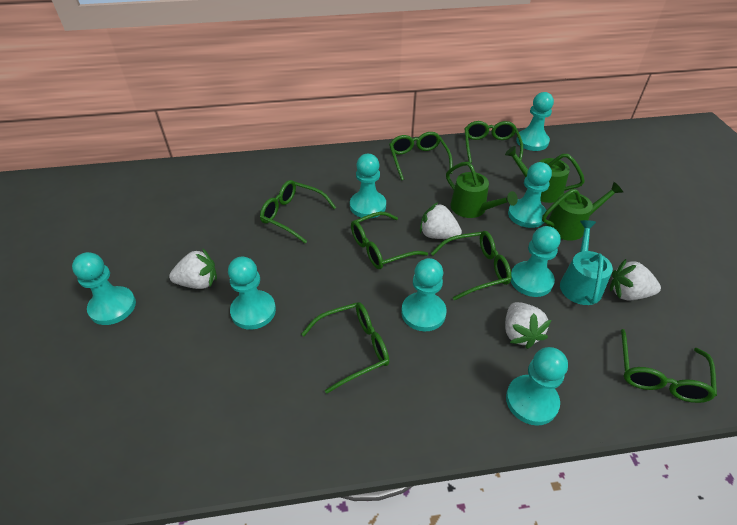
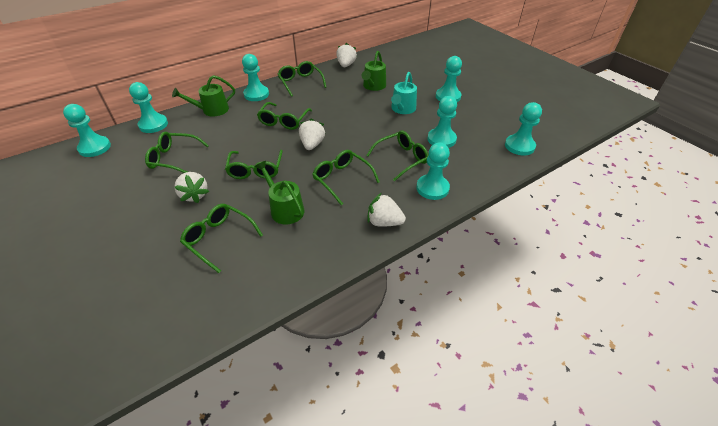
turquoise pawn: [72,252,136,325] [228,257,276,330] [350,154,386,219] [401,258,447,331] [506,347,568,426] [508,162,552,228] [511,226,560,297] [516,92,554,151] = 8 -> [63,104,111,157] [129,82,168,133] [242,54,269,101] [416,143,450,200] [428,96,457,148] [436,56,462,102] [505,102,542,156] = 7

